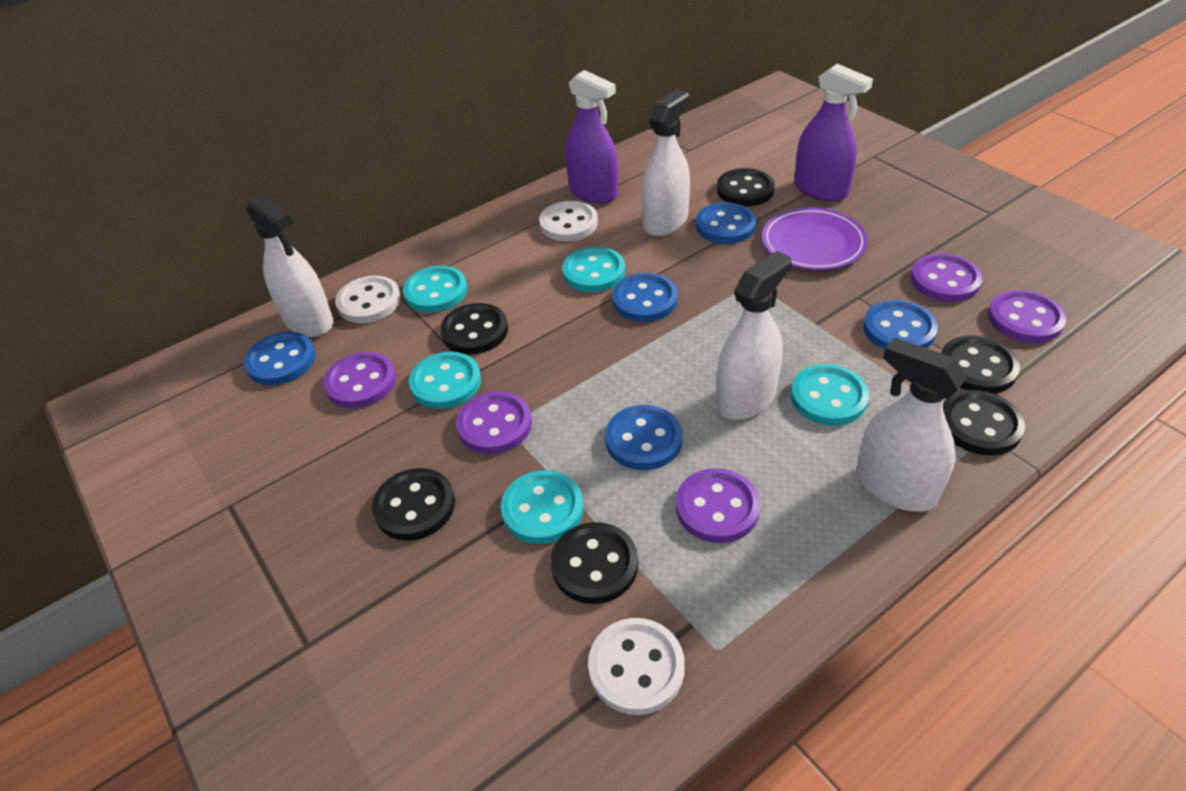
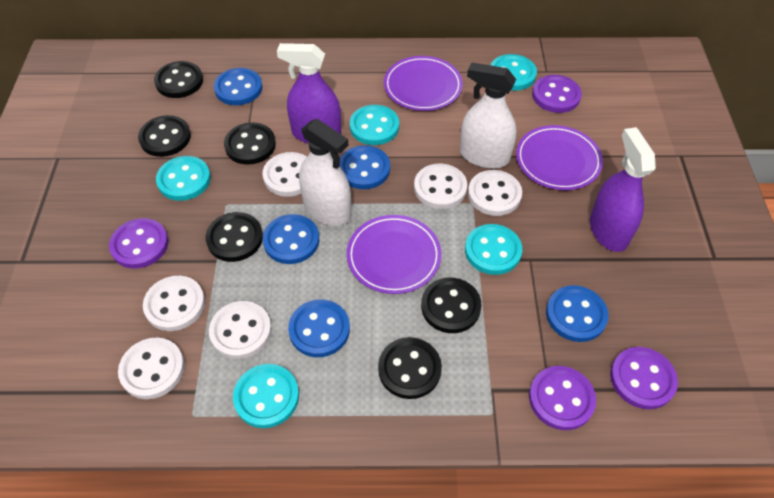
purple button: [323,352,396,408] [456,391,532,454] [676,468,760,543] [910,253,982,302] [988,290,1066,343] = 5 -> [109,218,169,269] [529,366,596,430] [532,75,582,113] [610,347,678,409] = 4
purple plate: [762,207,868,270] = 1 -> [347,215,441,294] [384,56,463,111] [516,125,603,190] = 3
white button: [335,276,401,323] [539,201,598,241] [588,618,685,715] = 3 -> [118,338,185,399] [143,276,205,331] [209,301,272,359] [263,152,307,197] [414,164,467,209] [468,170,522,216] = 6
white spray bottle: [246,194,333,337] [642,89,690,236] [716,251,792,420] [856,338,967,512] = 4 -> [299,119,351,226] [460,62,517,169] = 2

